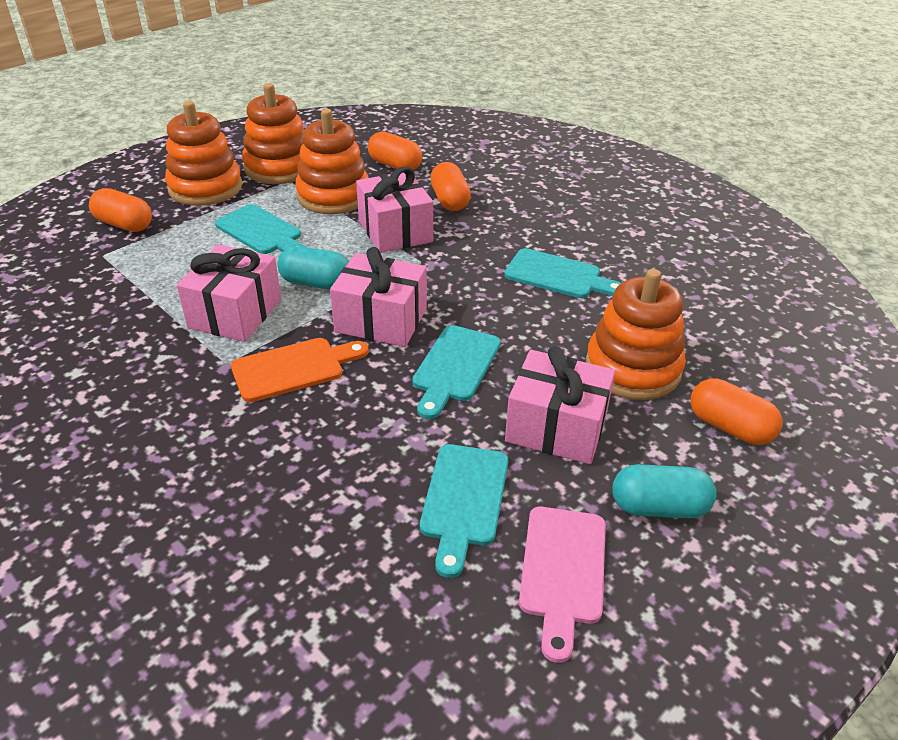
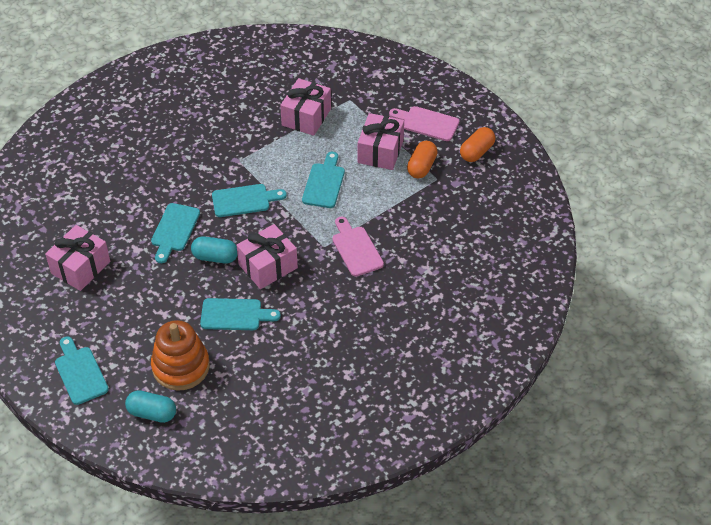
orange capsule: [89,188,152,232] [368,131,422,170] [430,162,471,211] [691,378,782,445] = 4 -> [407,141,438,178] [460,127,495,162] = 2
orange cutting board: [231,338,369,402] = 1 -> none = 0
orange stacking toy: [165,101,242,206] [242,83,304,184] [295,109,369,214] [586,269,686,400] = 4 -> [151,320,210,391] = 1
pink cutting board: [519,507,606,663] = 1 -> [332,216,384,277] [389,106,459,141] = 2
turquoise cutting board: [215,204,306,254] [412,325,501,419] [420,444,508,578] [504,248,621,298] = 4 -> [55,336,109,405] [151,203,200,263] [200,298,281,330] [212,184,287,217] [302,152,345,208] = 5

